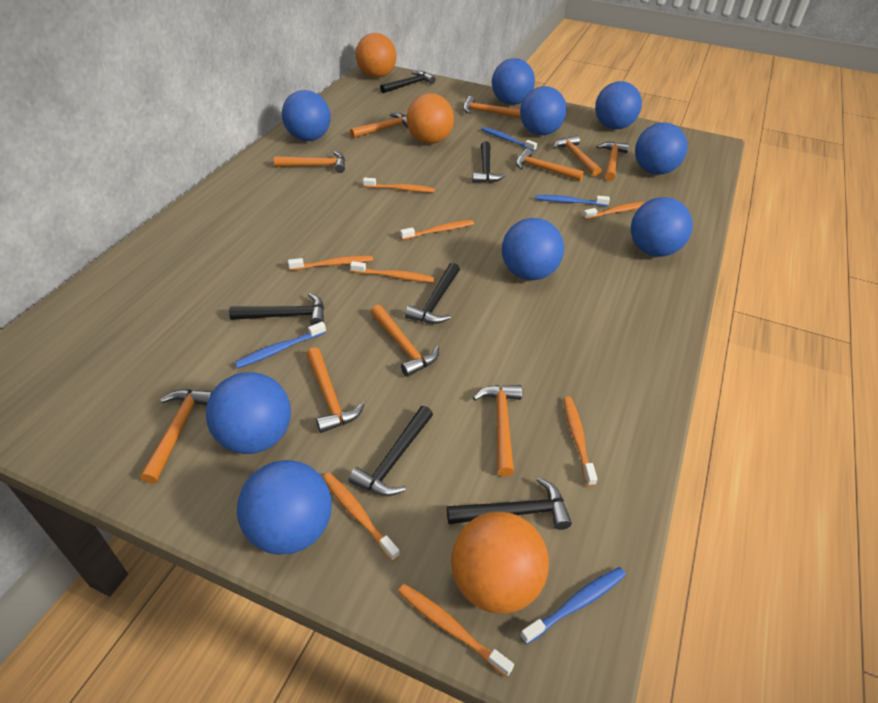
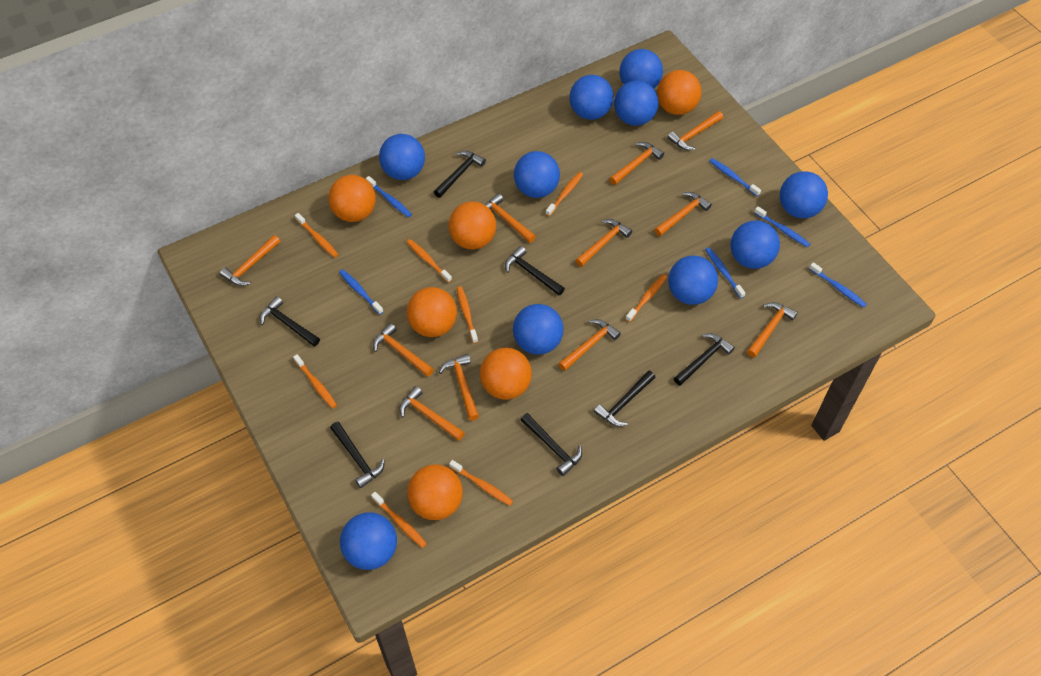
black hammer: [229,293,324,325] [349,406,433,496] [380,71,435,93] [405,263,460,324] [447,478,572,530] [472,141,506,183] = 6 -> [260,296,320,347] [330,422,385,488] [434,151,486,198] [505,246,565,295] [521,413,582,476] [594,371,656,426] [674,333,735,386] = 7
blue ball: [206,372,291,454] [237,460,332,555] [282,90,331,141] [492,58,535,105] [502,218,564,280] [520,86,567,135] [595,81,642,129] [631,197,692,257] [635,122,688,174] = 9 -> [340,512,397,570] [379,134,425,180] [513,304,564,355] [514,151,560,198] [569,75,614,120] [614,81,659,126] [619,49,663,88] [668,255,718,305] [731,220,780,269] [780,171,828,218] = 10
blue toothbrush: [235,322,326,369] [481,127,537,151] [520,567,626,645] [535,195,610,206] = 4 -> [339,269,384,315] [366,176,412,218] [705,247,745,299] [709,158,761,196] [754,206,810,248] [809,262,867,308] = 6
orange ball: [356,33,396,78] [406,93,454,144] [451,512,549,614] = 3 -> [328,175,376,222] [407,287,457,337] [407,464,463,520] [449,202,496,249] [480,348,532,400] [657,70,701,115] = 6
orange hammer: [140,389,213,484] [274,151,345,173] [306,347,365,433] [350,113,409,138] [371,305,439,377] [463,96,521,119] [473,385,522,477] [516,149,584,181] [553,135,601,176] [596,142,629,181] = 10 -> [220,235,280,286] [373,323,434,377] [399,386,465,441] [439,354,479,421] [485,193,536,243] [558,319,621,371] [575,219,632,267] [610,142,664,185] [654,192,712,236] [667,111,723,150] [747,302,798,358] = 11

